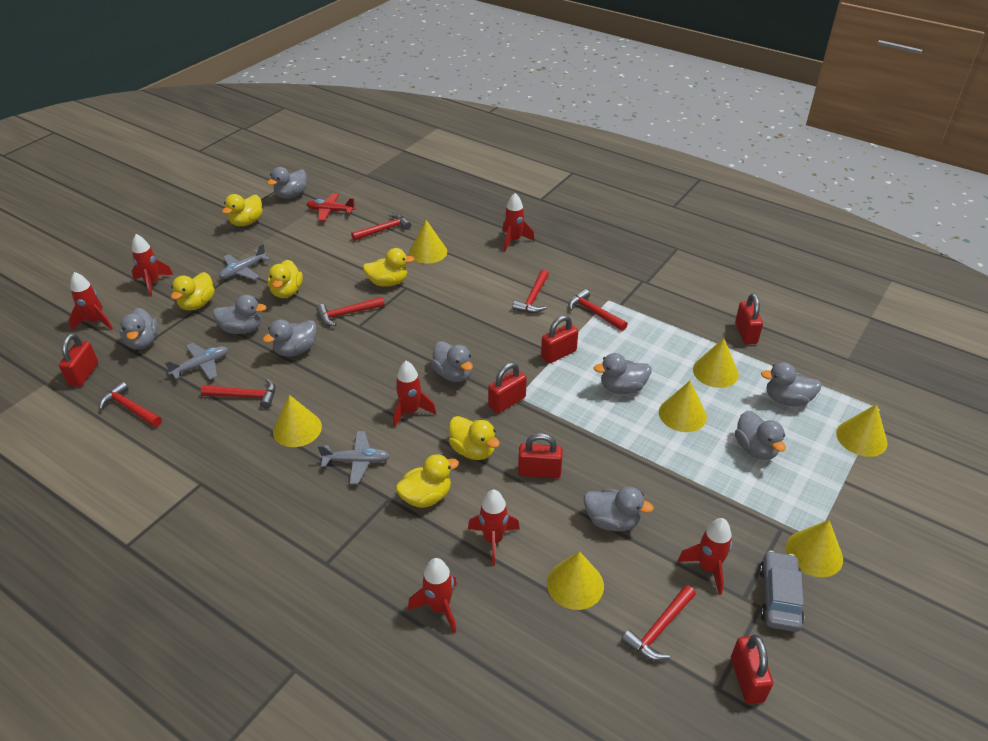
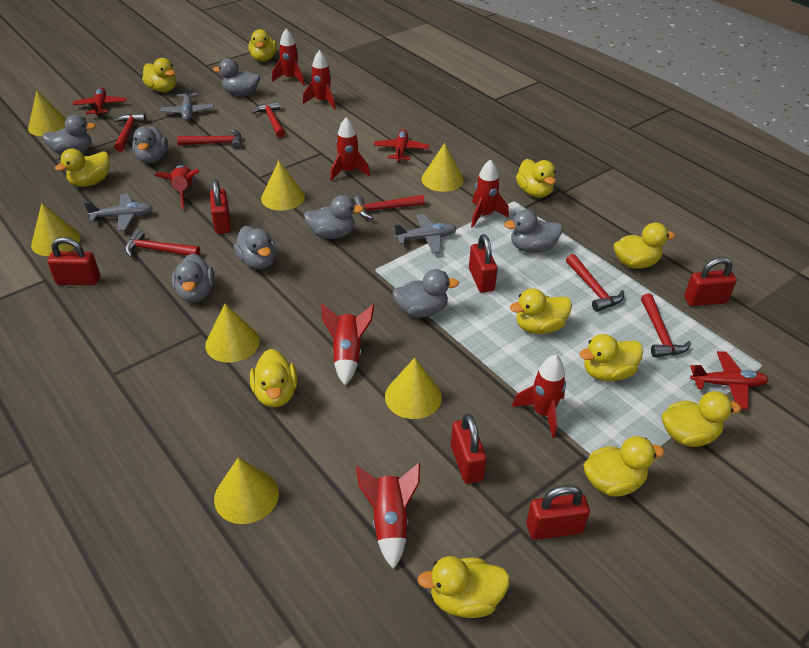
grey car: [759,551,804,632] = 1 -> none = 0
grey duck: [120,308,158,350] [213,295,267,334] [263,319,317,357] [267,167,307,199] [431,341,473,382] [584,487,654,531] [594,353,651,394] [735,411,786,460] [761,362,822,406] = 9 -> [42,115,96,155] [132,126,168,163] [172,253,215,302] [213,58,260,96] [234,226,276,270] [304,195,364,239] [392,269,459,318] [504,209,563,253] = 8
red plane: [306,193,355,221] = 1 -> [73,87,127,117] [374,129,429,163] [690,351,769,409] = 3
red rocket: [69,272,113,330] [132,234,173,297] [393,361,436,427] [408,558,457,633] [468,490,520,566] [503,193,535,252] [677,518,732,595] = 7 -> [154,165,199,209] [272,28,305,85] [303,50,336,110] [321,304,374,385] [330,117,370,181] [356,463,420,569] [471,159,509,228] [512,355,566,438] = 8
yellow duck: [171,272,215,311] [222,194,263,226] [268,260,303,298] [363,248,414,287] [396,454,459,508] [449,416,500,460] = 6 -> [55,148,109,187] [142,58,176,92] [249,29,277,61] [250,349,298,407] [417,556,510,618] [510,288,572,334] [516,159,556,198] [579,334,643,381] [584,436,664,497] [614,223,675,269] [662,391,741,447] = 11

